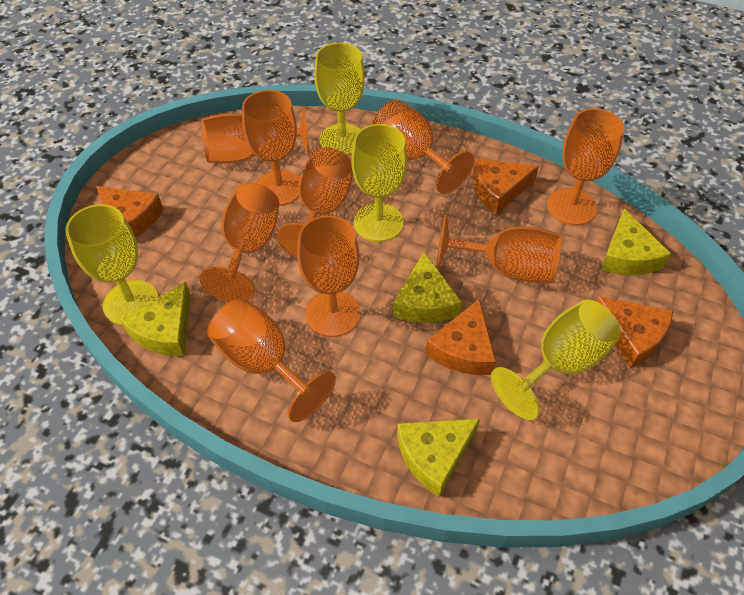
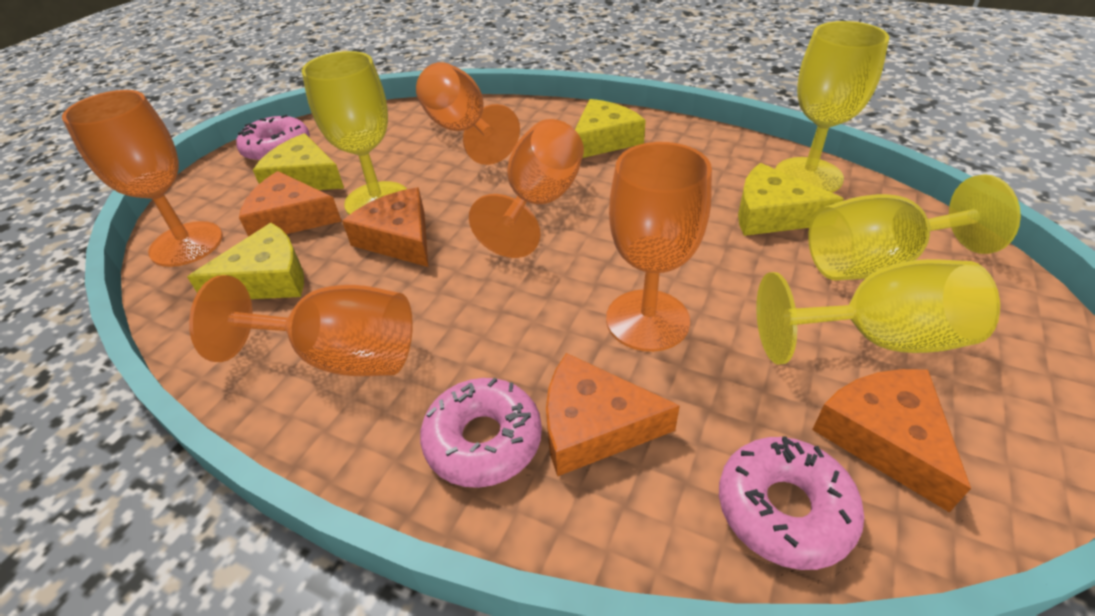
orange goblet: [199,183,279,302] [201,107,310,163] [208,298,336,422] [242,90,300,206] [277,147,353,257] [297,215,360,337] [372,100,474,195] [436,215,561,283] [547,108,625,226] = 9 -> [62,90,223,267] [189,275,413,376] [416,62,520,165] [469,119,584,258] [606,142,712,352] = 5
pink donut: none = 0 -> [237,114,310,162] [420,378,542,488] [719,436,864,570] = 3

